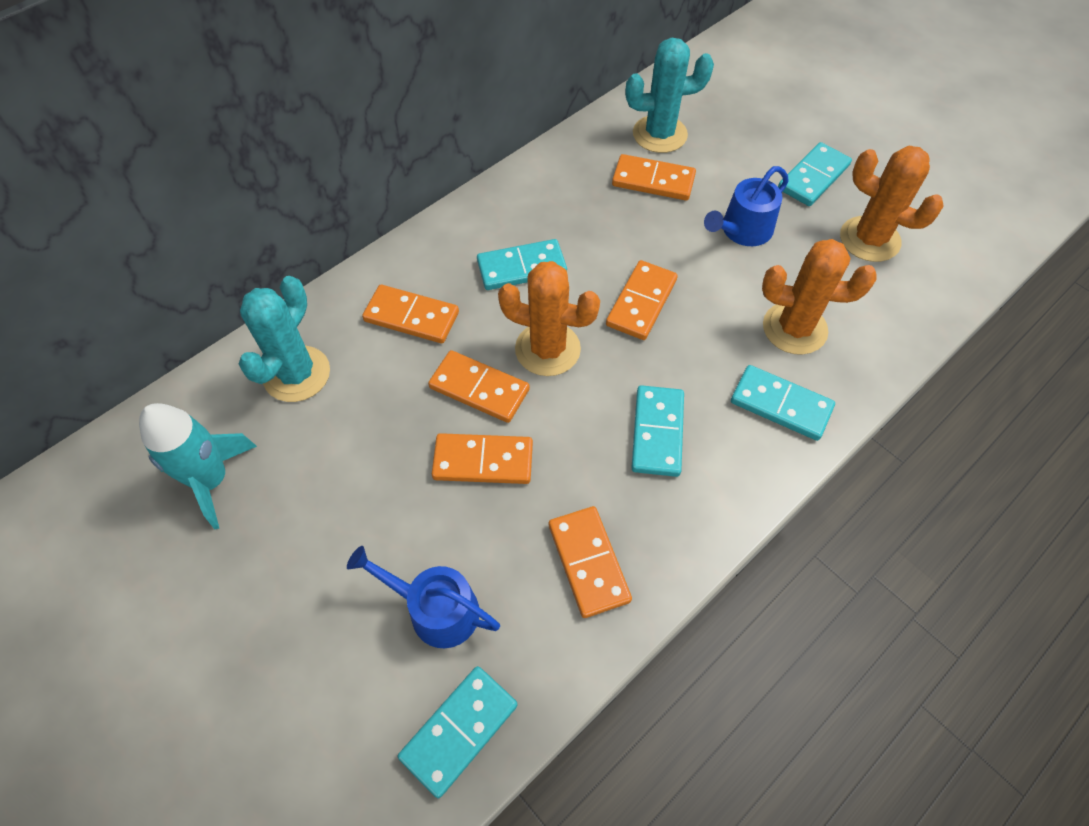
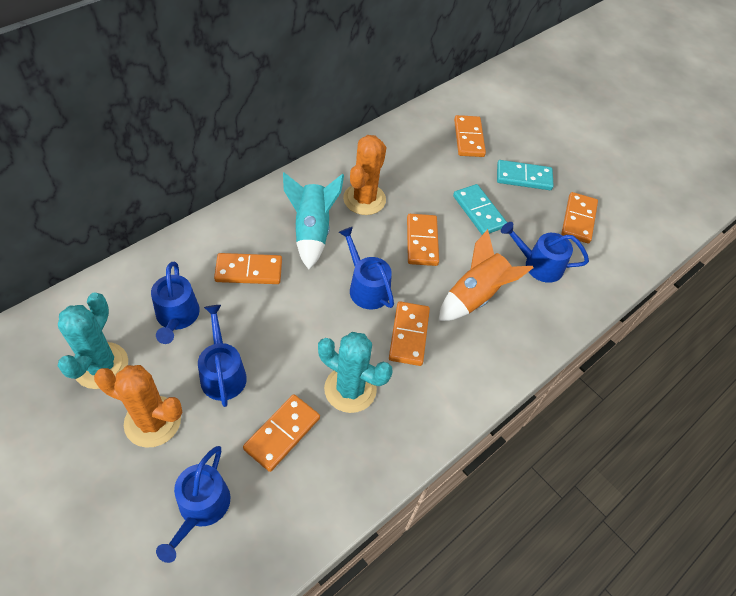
blue watering can: [347,546,500,648] [704,166,789,246] = 2 -> [151,262,200,344] [156,446,230,563] [198,305,247,407] [339,227,394,309] [501,222,589,283] = 5
orange cactus: [498,261,600,376] [762,239,877,355] [840,145,944,262] = 3 -> [94,365,182,448] [343,135,386,215] = 2
orange rocket: none = 0 -> [438,229,534,321] = 1
turquoise domino: [398,666,518,798] [477,239,567,290] [632,385,684,477] [731,365,835,441] [778,142,852,206] = 5 -> [453,184,507,235] [497,160,554,190] = 2

